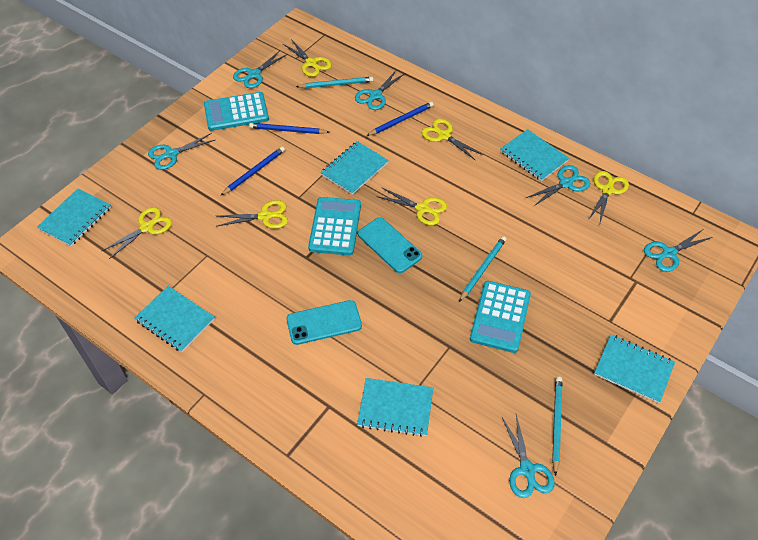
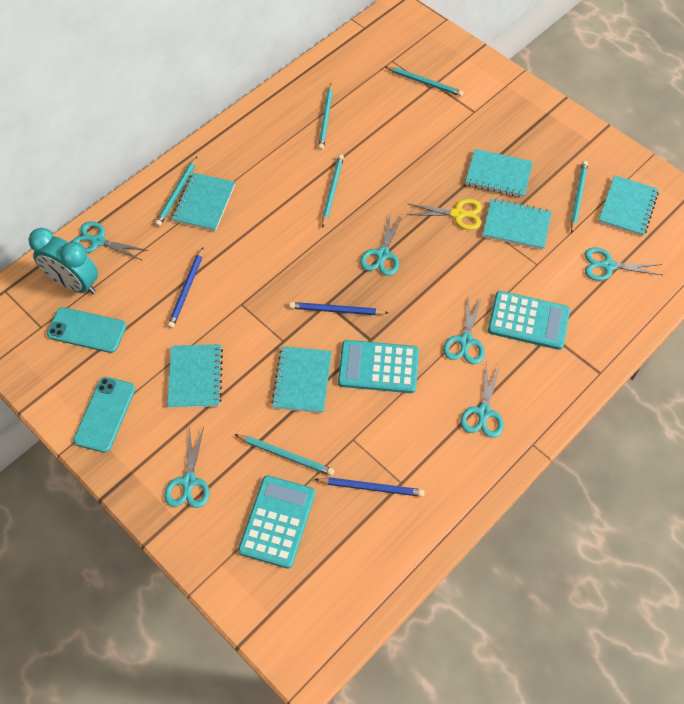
turquoise clock: none = 0 -> [29,228,98,294] = 1
turquoise pencil: [296,77,374,88] [459,236,507,302] [552,377,562,476] = 3 -> [155,157,197,227] [234,434,334,476] [318,84,333,150] [322,155,344,227] [384,66,463,96] [570,161,588,233] = 6
yellow scissors: [102,207,172,259] [217,200,288,229] [283,39,332,77] [376,187,447,225] [422,119,483,161] [588,171,629,223] = 6 -> [406,199,482,230] = 1

